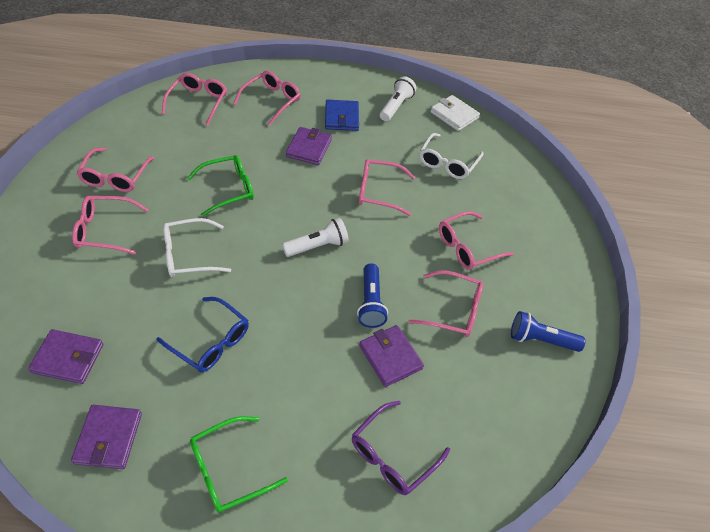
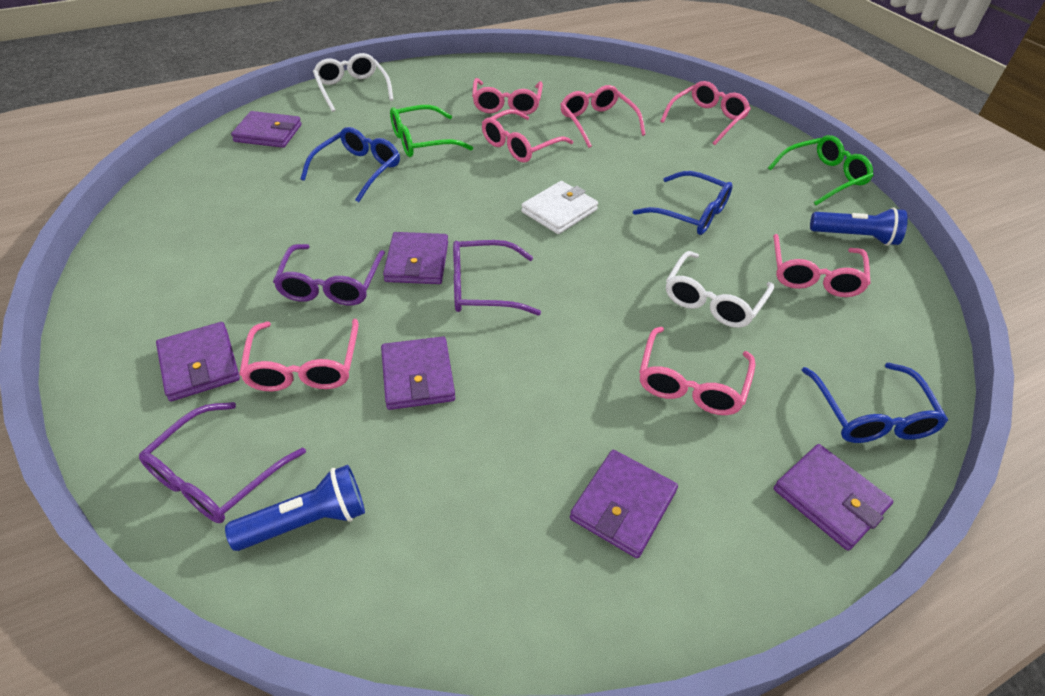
blue glasses: [156,297,249,372] = 1 -> [300,127,400,202] [633,171,733,235] [802,363,948,443] = 3
blue wallet: [325,100,359,131] = 1 -> none = 0
purple glasses: [352,401,450,495] = 1 -> [139,402,306,523] [273,244,385,305] [453,240,541,315] = 3
purple wallet: [28,329,103,384] [71,405,142,469] [286,127,332,165] [359,325,424,387] = 4 -> [156,322,240,401] [231,111,302,148] [381,337,455,410] [383,232,448,284] [570,450,678,558] [773,444,894,551] = 6
white flashlight: [282,218,349,257] [380,76,416,121] = 2 -> none = 0

